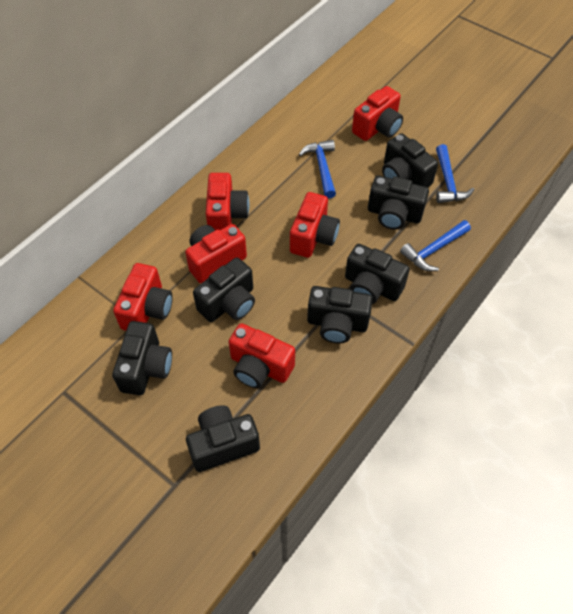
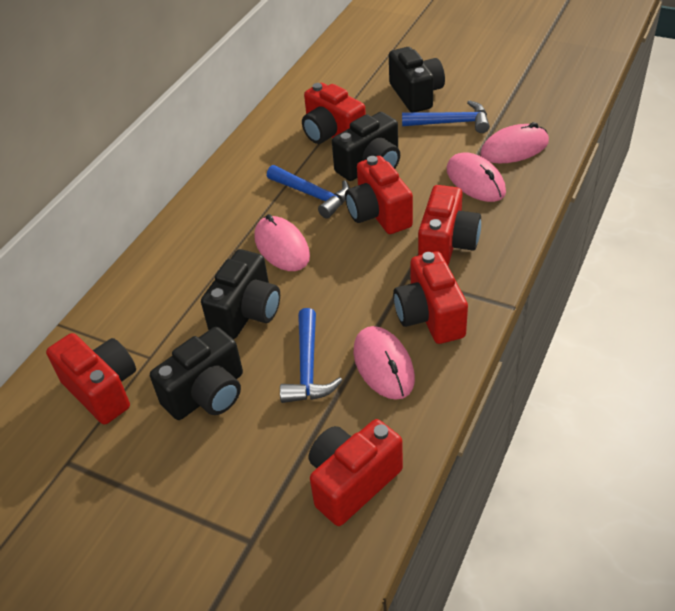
black camera: [112,321,172,395] [186,405,260,472] [193,257,255,322] [307,286,373,344] [345,244,410,304] [368,175,429,230] [382,133,438,187] = 7 -> [150,327,243,420] [201,249,280,339] [332,112,400,181] [389,47,445,113] = 4
pink mouse: none = 0 -> [254,214,310,271] [354,326,415,400] [447,153,506,202] [480,122,549,163] = 4

